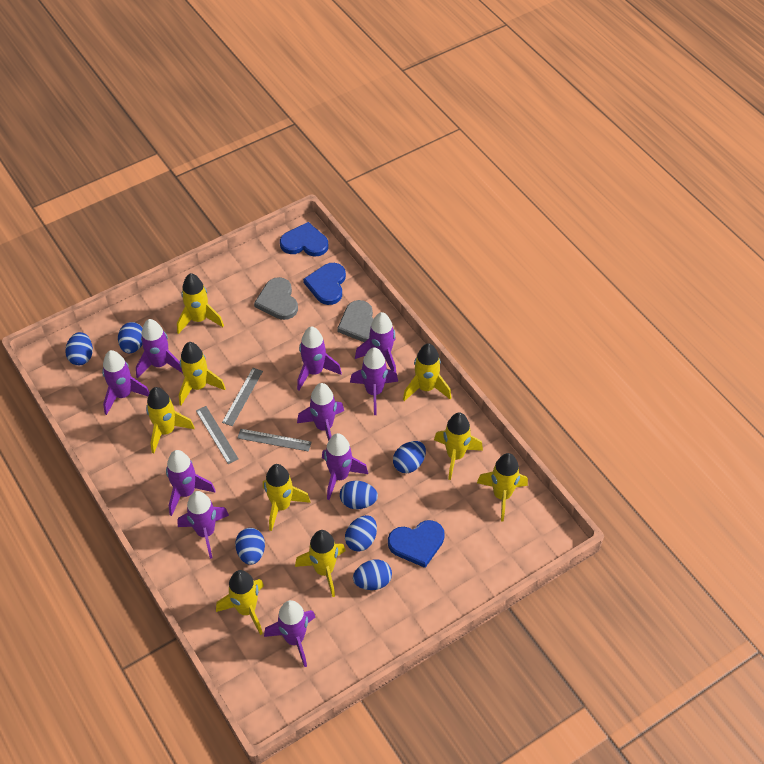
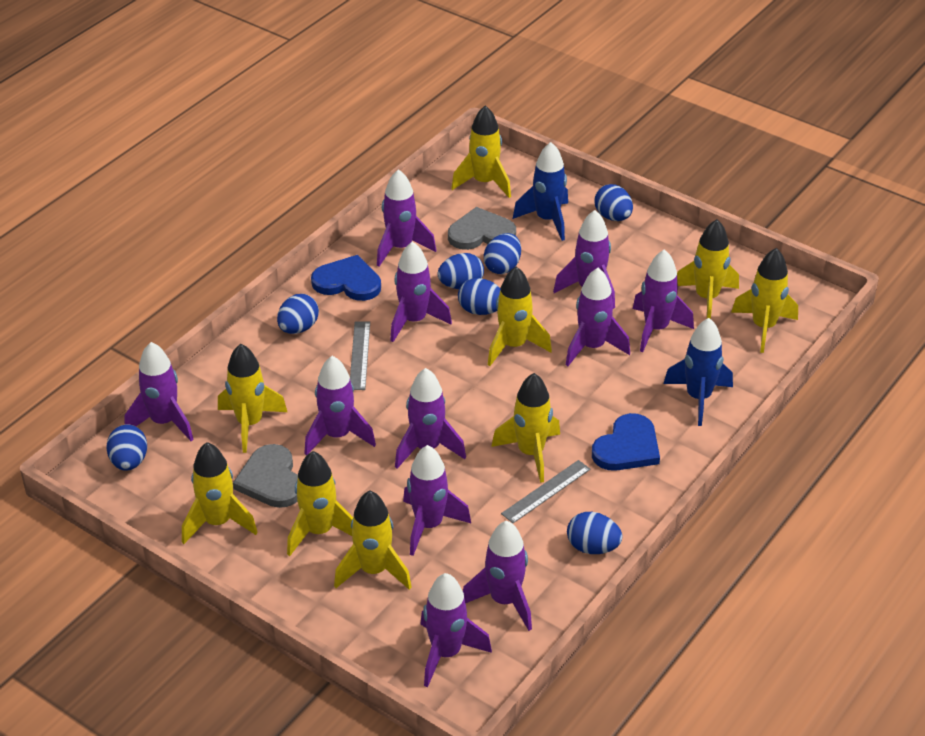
blue heart: [280,222,329,257] [303,263,346,305] [388,520,445,568] = 3 -> [311,255,381,301] [592,413,660,471] = 2
blue rocket: none = 0 -> [513,142,568,241] [663,318,733,426] = 2
grey ruler: [196,406,238,464] [222,368,263,426] [238,429,311,452] = 3 -> [350,321,370,390] [501,460,590,523] = 2
purple rocket: [102,350,150,415] [136,319,183,379] [166,450,215,516] [178,491,229,559] [264,600,315,667] [297,327,342,390] [297,383,344,441] [322,433,368,500] [350,347,398,415] [355,312,396,372] = 10 -> [125,342,194,441] [304,356,376,456] [377,169,436,267] [390,241,452,342] [395,368,466,468] [403,445,471,556] [420,573,492,687] [463,520,532,631] [553,210,615,309] [566,268,630,366] [633,249,694,352] = 11

